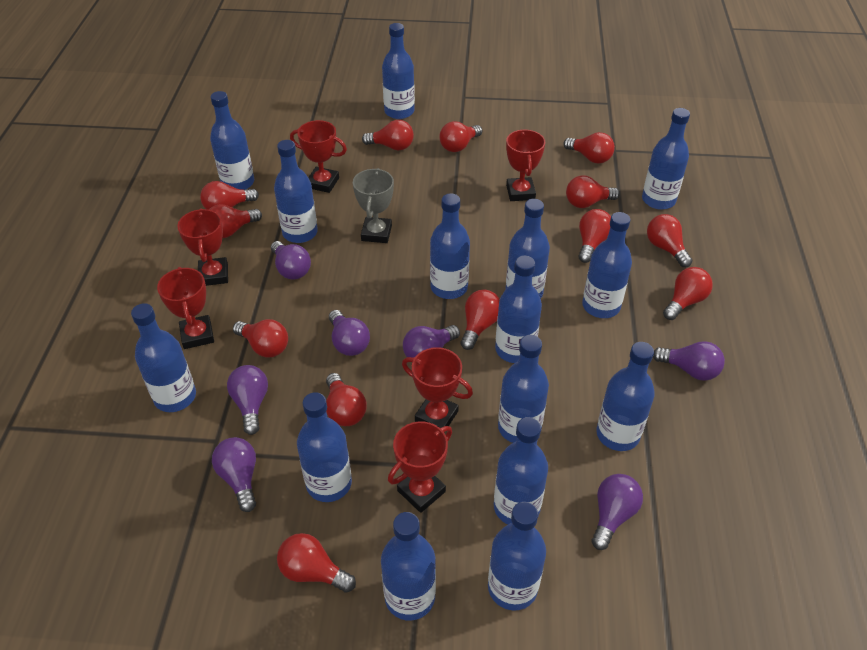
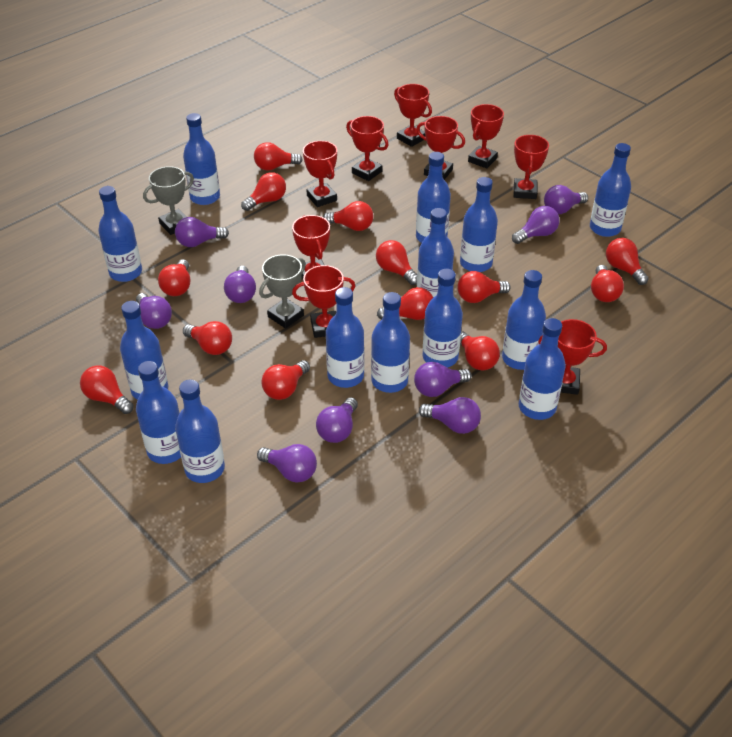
blue bottle: [131,303,196,412] [210,91,254,190] [274,140,318,243] [297,392,352,502] [381,512,436,621] [382,23,415,119] [430,193,470,299] [488,502,546,611] [494,417,548,525] [495,256,542,363] [498,335,549,443] [506,199,550,299] [582,212,632,318] [596,342,655,451] [642,108,690,210] = 15 -> [98,186,142,282] [120,301,168,400] [136,361,181,464] [175,380,225,483] [183,113,220,205] [326,287,364,388] [371,292,410,393] [416,152,451,243] [417,208,454,297] [423,269,463,367] [460,177,498,272] [502,270,546,370] [519,318,566,420] [590,143,631,237] = 14
grey trophy: [353,168,394,243] = 1 -> [143,166,194,235] [259,254,306,329] = 2
purple light bulb: [212,437,256,512] [227,365,268,435] [271,241,311,280] [329,310,370,356] [403,325,460,358] [591,474,643,550] [653,341,725,381] = 7 -> [136,293,172,329] [175,217,229,247] [224,266,256,303] [257,444,317,482] [316,397,358,443] [414,362,471,397] [419,397,481,434] [512,206,559,244] [544,185,588,214] = 9
red trophy: [157,267,214,349] [177,208,228,286] [290,120,347,193] [388,421,452,513] [402,347,473,433] [506,129,545,201] = 6 -> [292,215,330,279] [292,265,356,338] [303,141,337,207] [346,116,389,181] [394,84,432,147] [416,116,465,180] [468,104,504,168] [514,135,549,199] [538,319,607,395] = 9

